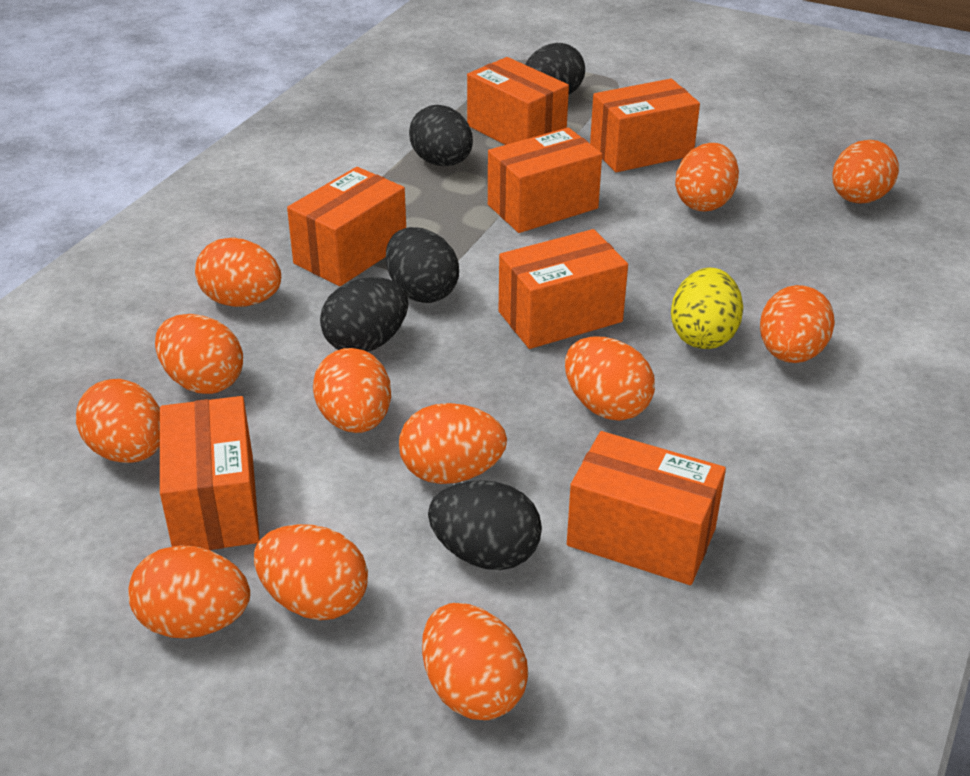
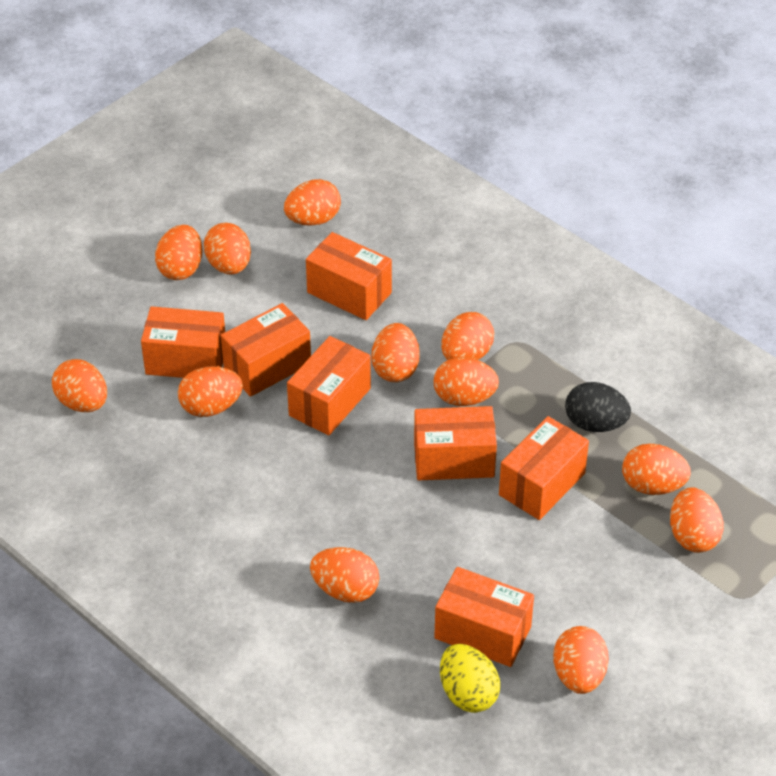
black egg: [320,277,408,352] [386,227,459,303] [409,105,473,166] [428,480,542,570] [525,43,585,95] = 5 -> [565,382,631,432] = 1

